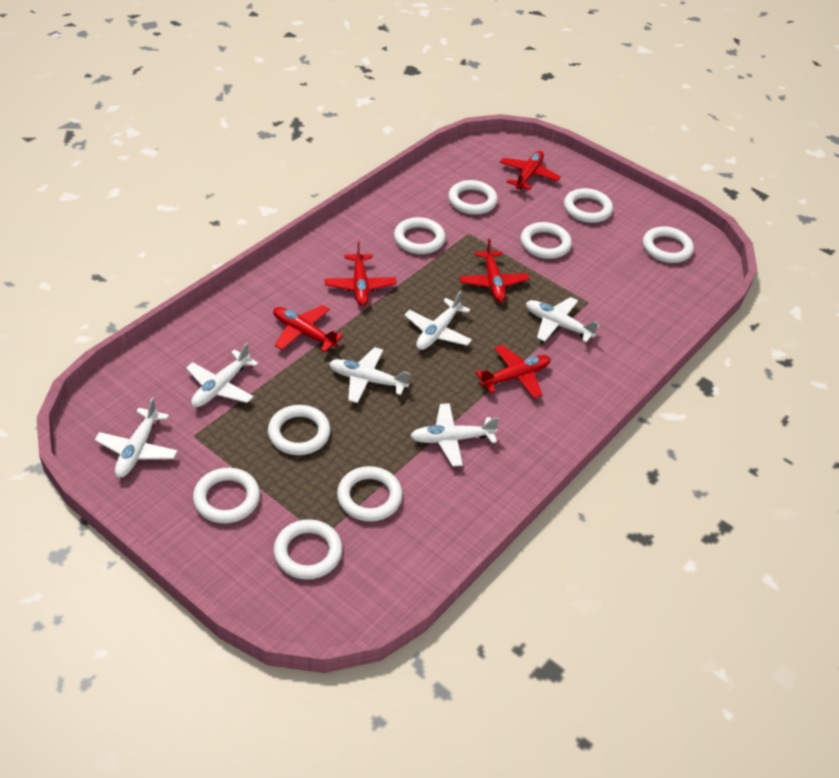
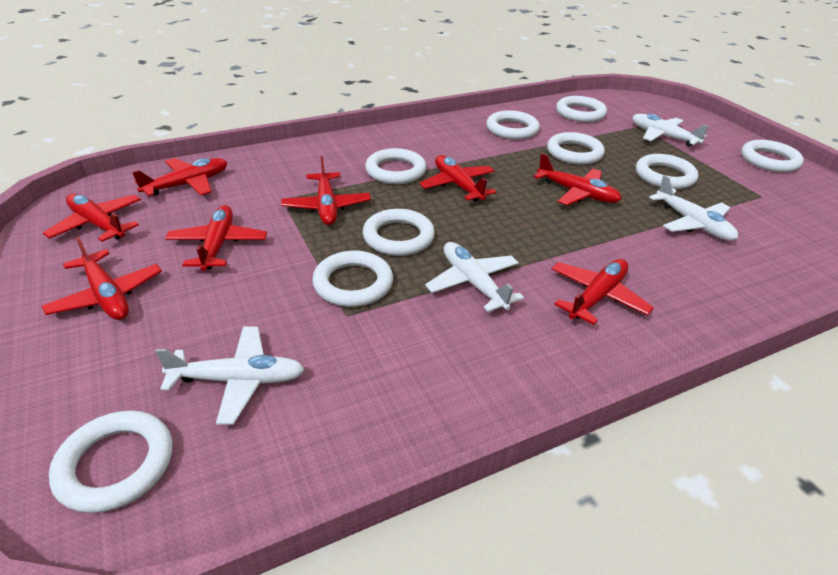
red plane: [273,305,344,352] [325,241,396,306] [459,239,530,302] [475,345,551,399] [500,151,561,190] = 5 -> [42,236,162,320] [43,193,141,242] [132,158,227,196] [165,205,267,271] [281,156,371,225] [419,155,496,201] [534,153,622,205] [552,259,654,325] = 8
white plane: [95,397,178,478] [186,343,259,407] [329,347,411,403] [404,291,472,350] [410,403,499,467] [526,297,600,343] = 6 -> [155,326,305,425] [425,242,524,312] [632,114,709,146] [649,175,738,241] = 4

